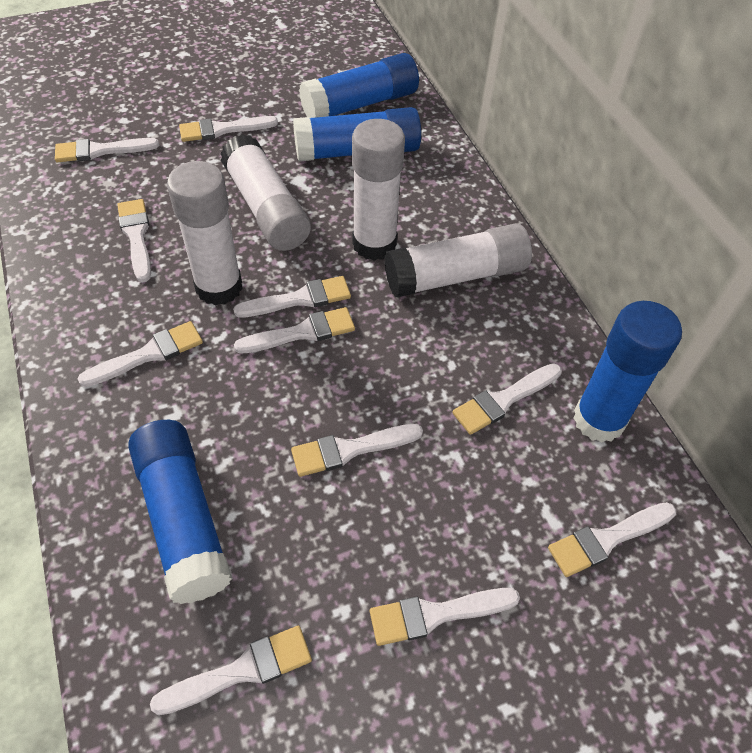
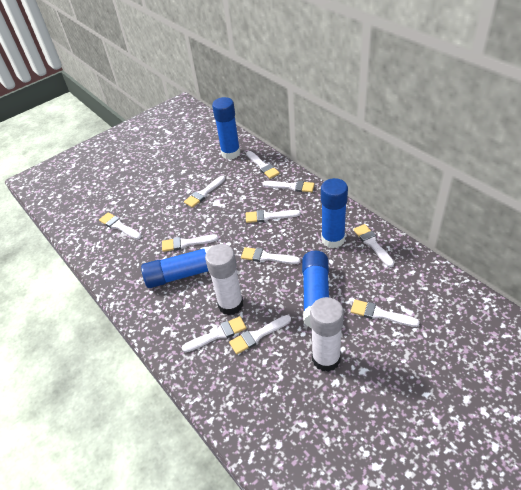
white glue stick: [167,161,242,306] [220,134,311,251] [352,119,405,261] [384,224,532,297] = 4 -> [205,244,243,315] [310,297,344,372] = 2

